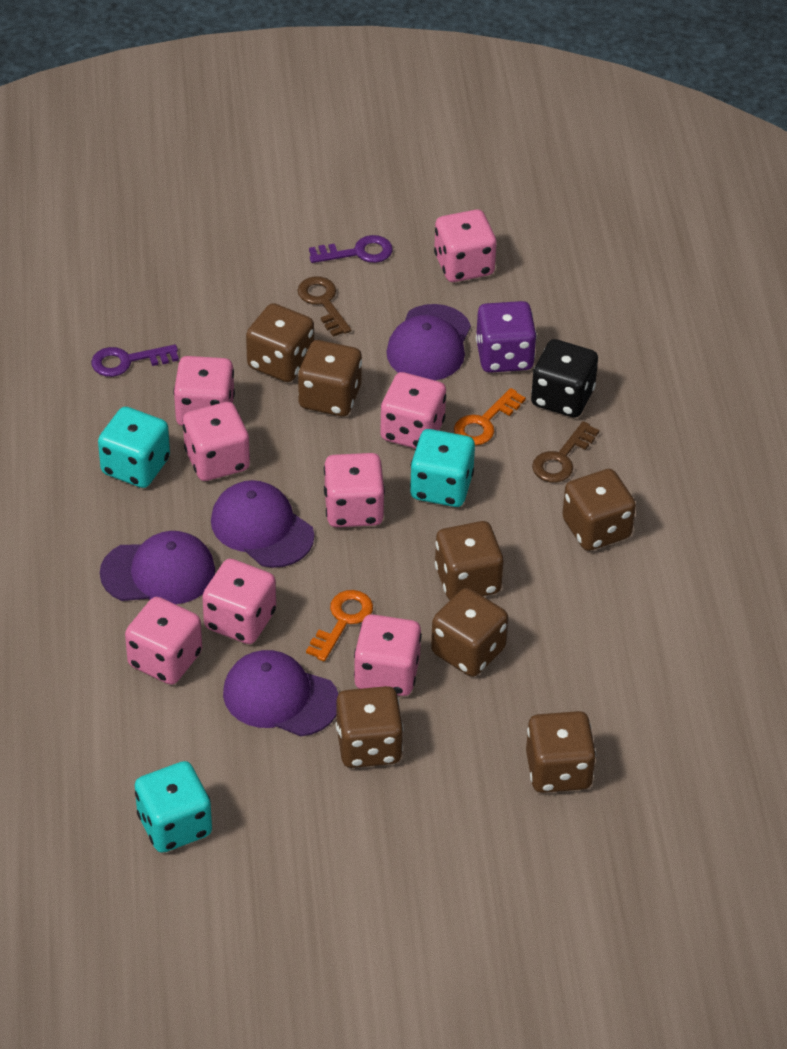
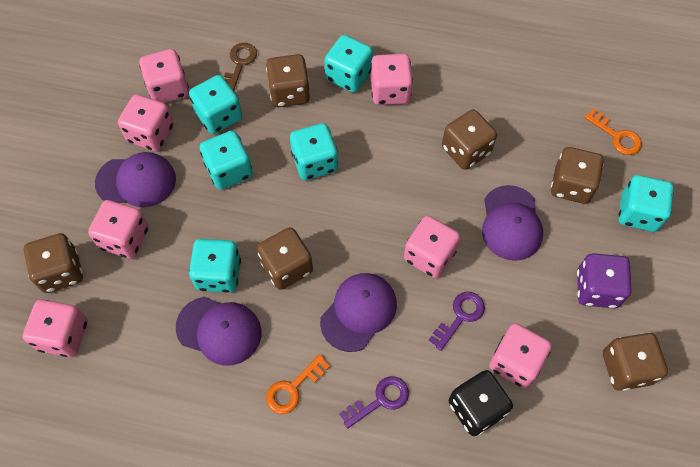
brown dice: [246,303,314,382] [298,340,362,416] [336,686,404,768] [431,588,508,677] [435,521,503,600] [526,711,596,793] [562,469,636,551] = 7 -> [24,233,83,293] [257,227,313,290] [266,54,310,107] [442,109,497,170] [551,147,604,204] [603,333,668,391] = 6
brown key: [298,276,351,337] [532,421,599,483] = 2 -> [224,43,257,91] = 1
pink dice: [125,597,202,685] [173,356,235,426] [183,402,250,481] [202,559,276,644] [324,453,385,527] [354,614,422,696] [380,372,446,449] [434,210,497,282] = 8 -> [23,299,88,357] [88,200,149,259] [118,94,174,152] [139,49,189,103] [371,54,413,105] [404,216,460,278] [489,323,552,388] = 7
turquoise dice: [98,407,170,488] [135,761,212,853] [410,429,475,507] = 3 -> [189,75,242,134] [189,239,241,293] [200,131,253,190] [290,123,338,180] [325,35,373,93] [619,175,674,232] = 6

